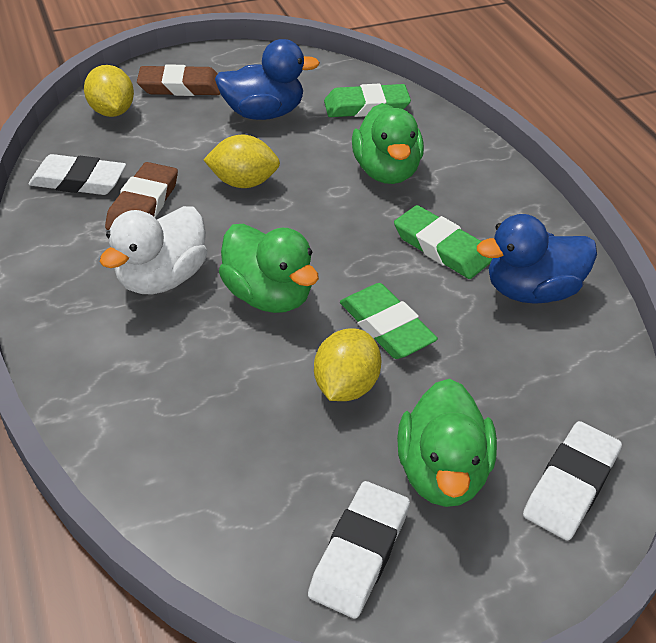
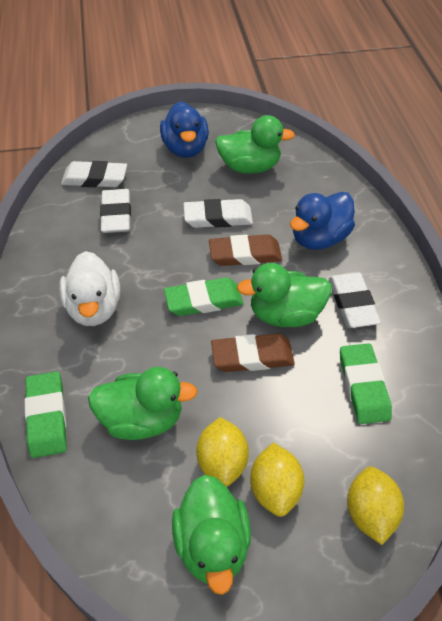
green duck: [219,224,319,313] [352,103,424,184] [397,379,497,507] = 3 -> [88,367,198,440] [172,475,251,595] [215,115,295,174] [237,263,332,327] = 4
white eraser: [28,154,126,195] [308,481,410,619] [523,421,622,540] = 3 -> [61,161,127,187] [100,189,131,233] [183,199,253,228] [329,272,381,328] = 4

